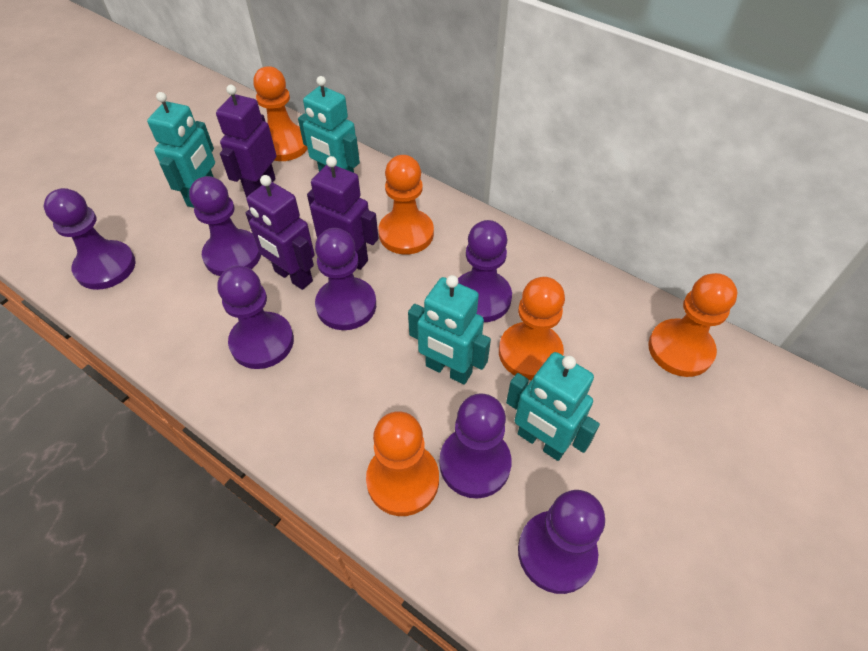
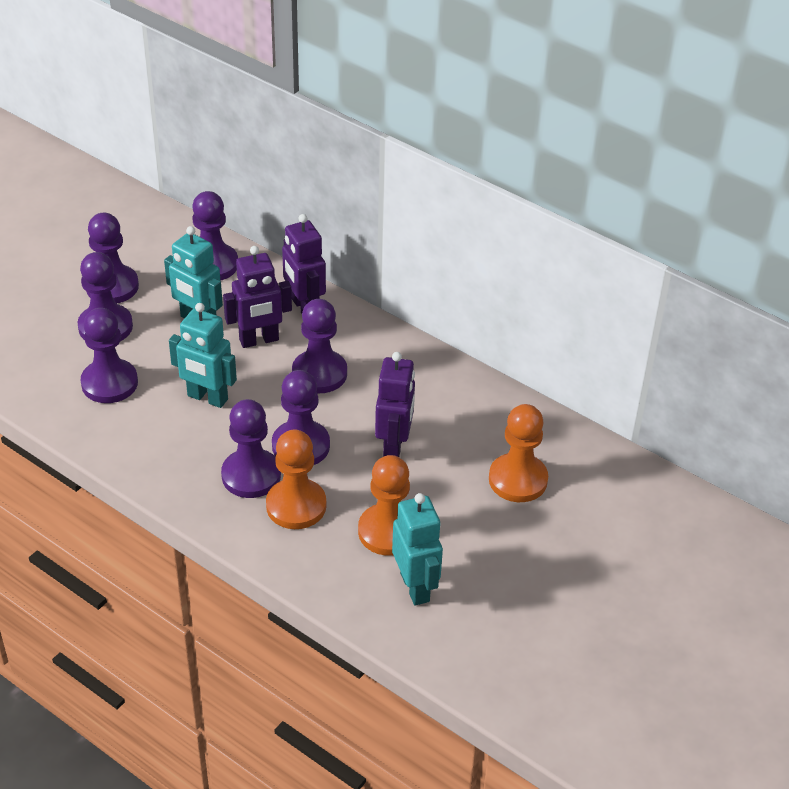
orange pawn: [253,66,308,161] [366,411,439,516] [378,155,434,255] [499,277,565,380] [648,273,737,377] = 5 -> [266,430,326,529] [358,455,410,556] [489,404,548,502] = 3
turquoise robot: [147,92,215,208] [298,76,360,173] [408,275,491,385] [506,352,600,461] = 4 -> [164,226,223,319] [169,303,237,408] [392,493,443,606] = 3

